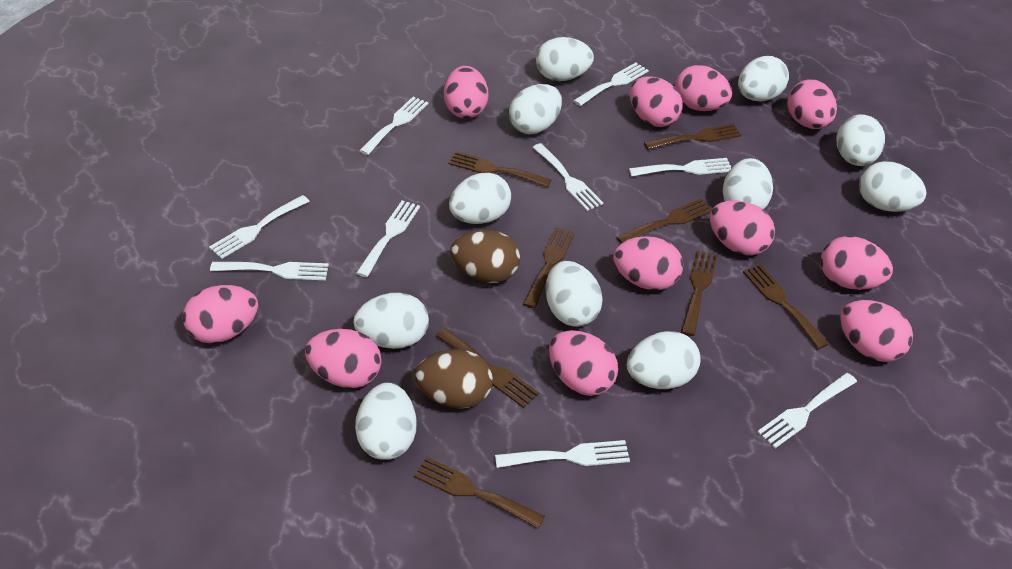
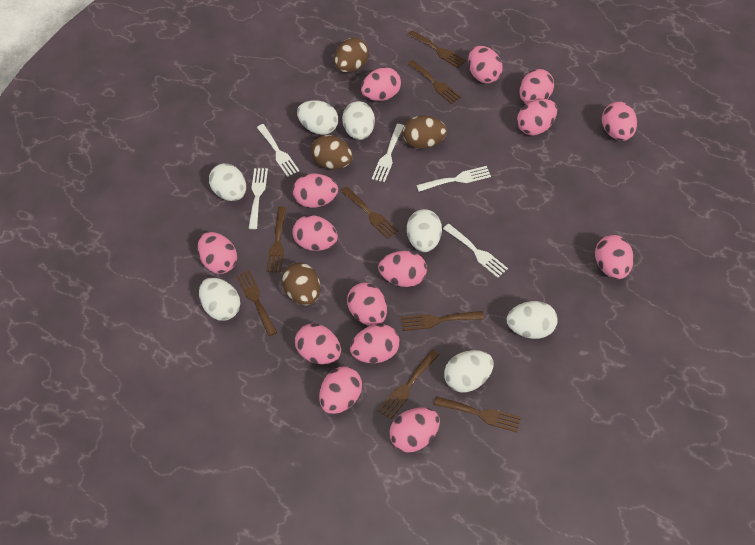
brown egg: [414,349,493,409] [450,230,520,283] = 2 -> [282,262,320,305] [311,135,352,170] [334,38,369,73] [403,115,447,149] = 4
pink egg: [183,285,258,344] [305,329,382,388] [444,66,488,119] [549,330,618,396] [613,236,683,290] [630,76,683,127] [675,65,732,111] [710,200,775,255] [787,80,837,129] [820,236,893,290] [840,300,913,362] = 11 -> [198,232,237,274] [292,215,338,251] [293,173,338,208] [295,323,341,364] [319,366,362,414] [347,283,387,326] [350,324,400,363] [361,67,401,101] [378,251,427,287] [389,408,440,453] [468,46,503,84] [517,99,557,136] [519,69,554,104] [595,235,634,279] [602,102,637,141] = 15
white egg: [353,293,429,349] [355,383,417,460] [449,172,511,224] [509,84,562,134] [536,37,594,81] [546,261,603,327] [627,331,701,389] [723,158,773,210] [738,56,789,102] [836,115,885,166] [859,161,927,212] = 11 -> [199,278,241,321] [209,163,246,201] [297,100,338,135] [342,101,375,140] [407,209,442,252] [444,350,493,392] [507,301,558,339] = 7
white fork: [209,195,310,259] [210,262,329,280] [356,200,420,277] [359,97,428,155] [495,440,630,468] [532,143,603,211] [573,63,649,106] [629,158,731,177] [757,373,857,448] = 9 -> [249,168,268,229] [257,124,299,177] [372,124,404,182] [416,166,491,192] [443,224,508,278] = 5

